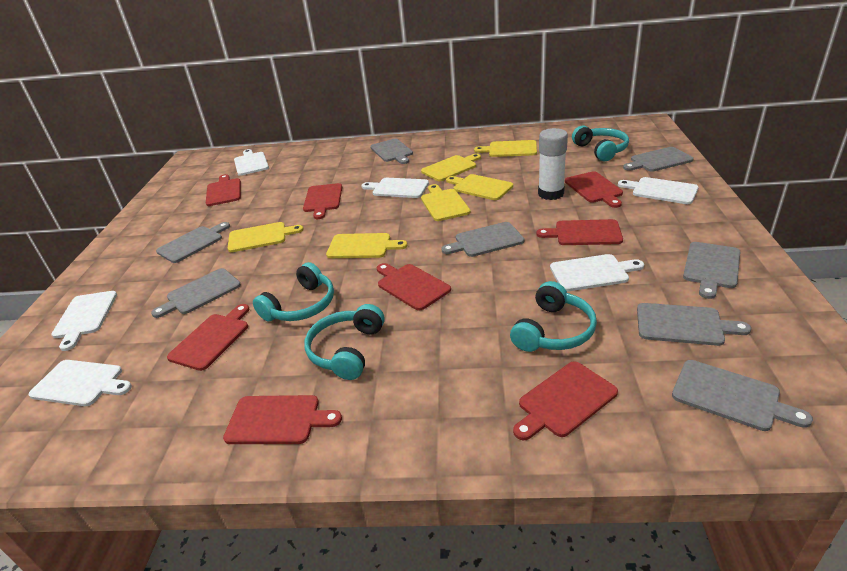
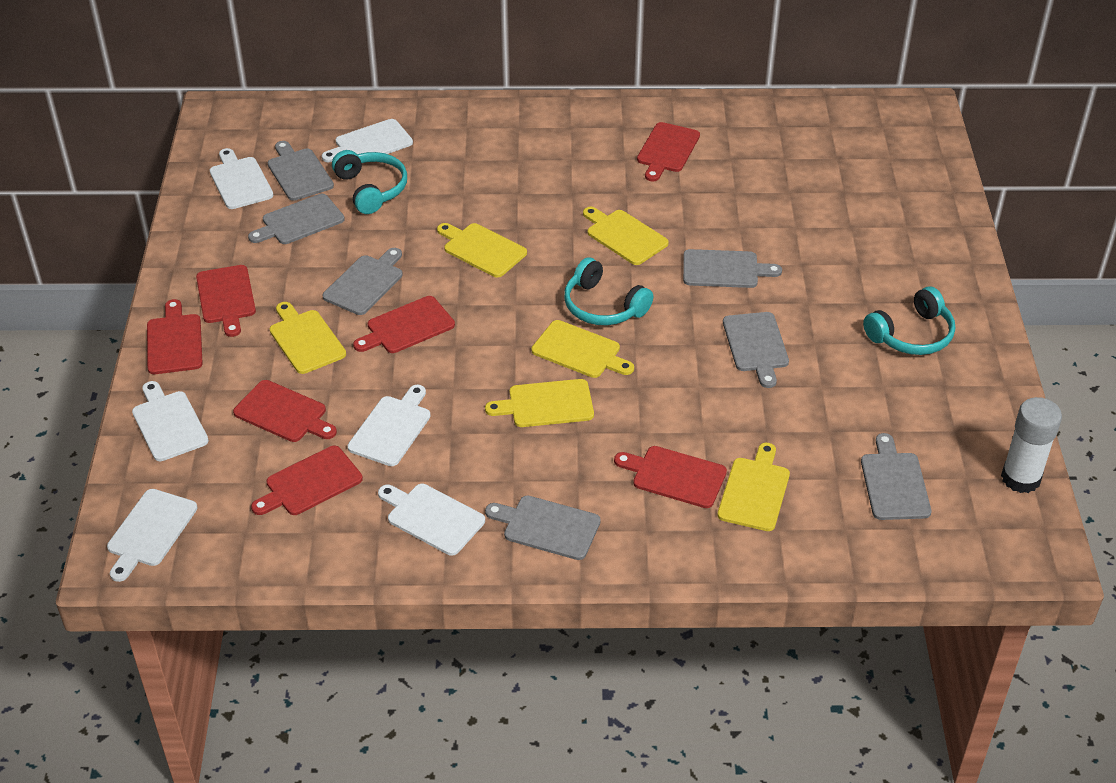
grey cutting board: [151,268,241,318] [156,222,230,263] [370,139,413,164] [441,222,524,257] [623,147,694,172] [637,303,751,346] [672,360,813,431] [683,242,740,299] = 8 -> [248,194,345,244] [267,141,334,201] [323,248,403,315] [485,496,601,560] [683,249,782,288] [723,312,789,388] [861,433,931,520] = 7
red cutting board: [167,304,249,371] [206,174,241,206] [223,395,342,444] [303,183,342,219] [377,263,451,311] [513,361,618,440] [536,219,623,245] [565,171,623,208] = 8 -> [147,299,203,374] [196,265,256,337] [233,380,337,442] [251,446,363,515] [353,296,455,353] [614,446,727,508] [637,122,700,181] = 7
turquoise headphones: [253,262,334,321] [304,304,385,380] [510,281,597,352] [572,125,629,161] = 4 -> [332,150,407,214] [564,257,653,325] [863,287,955,355] = 3

